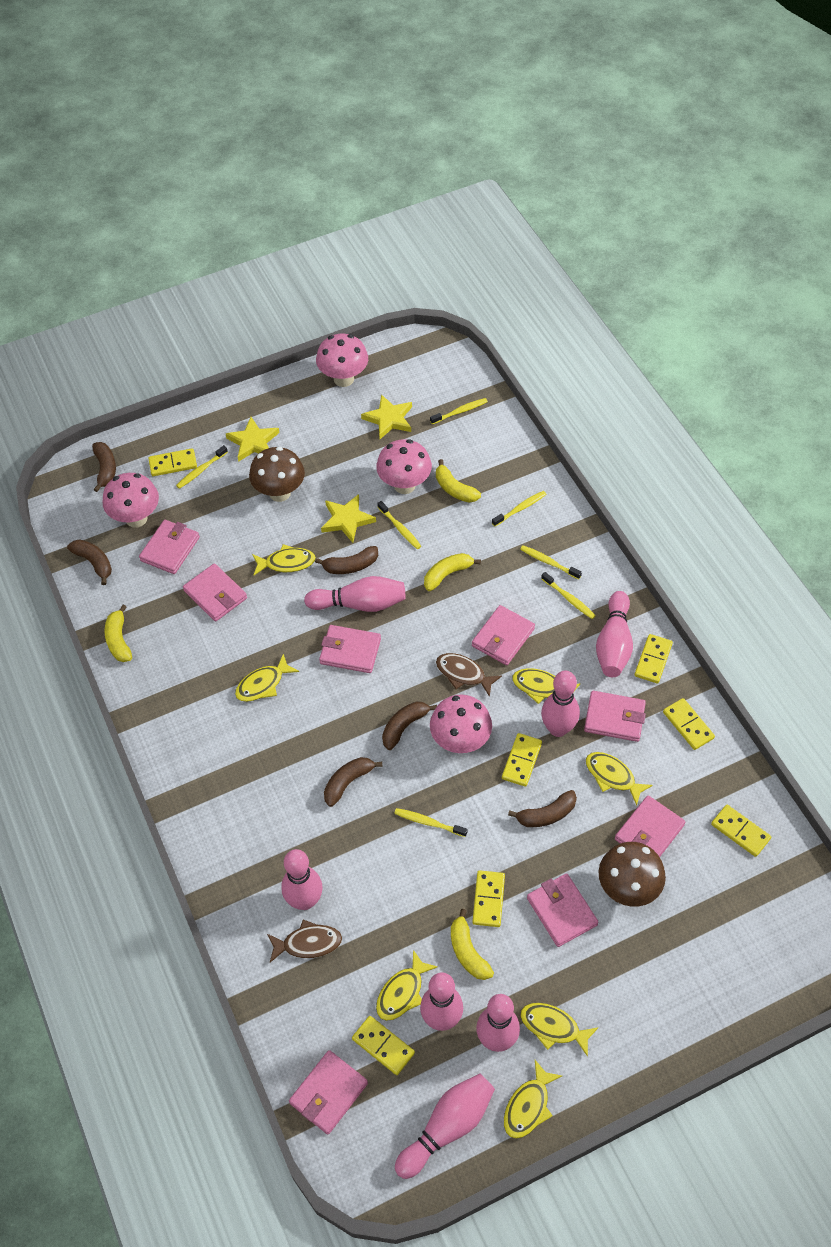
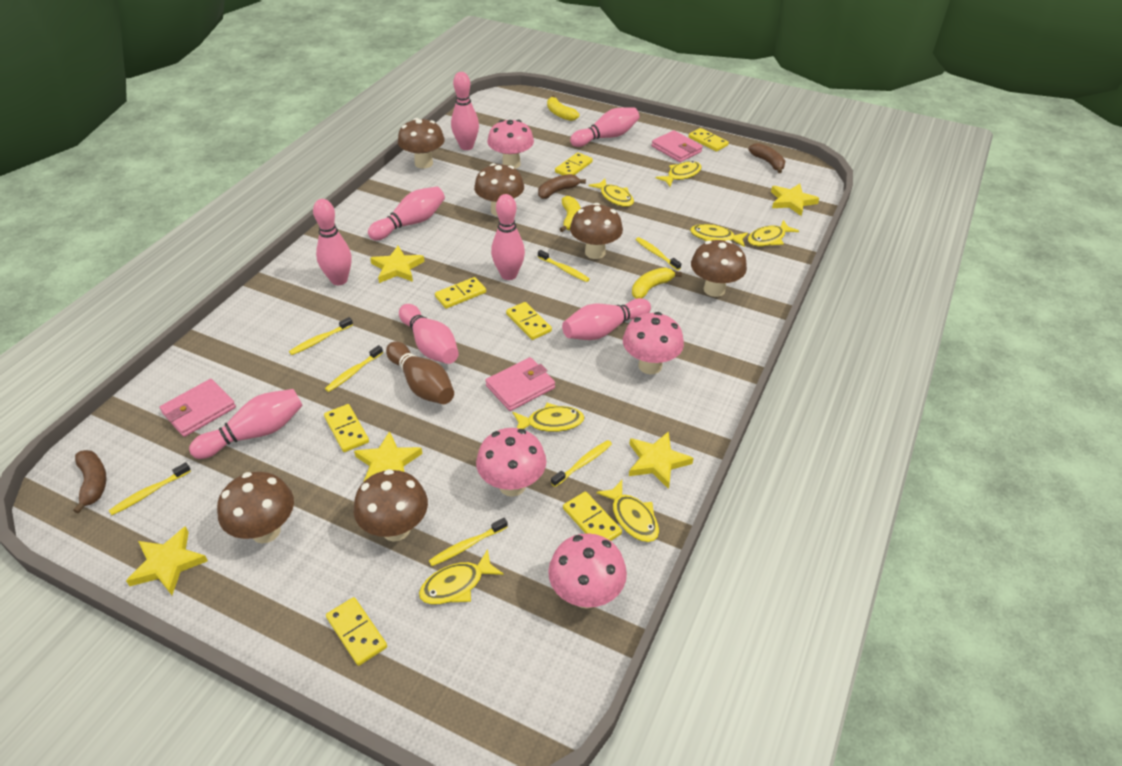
brown banana: [67,539,112,585] [92,442,116,492] [315,546,378,574] [324,757,383,807] [382,701,437,750] [508,790,577,827] = 6 -> [73,450,106,514] [538,174,586,199] [748,143,786,173] = 3
brown bowling pin: none = 0 -> [386,342,454,404] = 1
brown fish: [267,920,342,962] [436,653,502,697] = 2 -> none = 0
brown mushroom: [249,447,305,502] [599,842,666,907] = 2 -> [217,472,294,543] [354,469,428,542] [398,118,445,168] [474,163,524,216] [570,203,623,259] [691,240,747,297] = 6
pink bowling pin: [281,849,323,910] [304,576,405,612] [395,1074,495,1179] [420,972,463,1031] [476,994,520,1052] [541,671,580,737] [596,591,633,677] = 7 -> [189,389,303,459] [313,199,352,285] [368,186,445,241] [399,304,459,364] [451,72,479,150] [491,194,525,280] [562,298,651,340] [570,107,639,147] = 8
pink wallet: [139,520,200,574] [183,563,247,621] [289,1050,368,1134] [319,625,381,673] [472,605,535,665] [527,873,598,947] [584,691,646,742] [615,795,685,857] = 8 -> [160,379,236,437] [485,357,555,411] [652,130,703,162] = 3
yellow banana: [105,605,132,662] [424,553,481,591] [436,459,481,503] [451,909,494,980] = 4 -> [547,95,579,121] [560,196,581,232] [632,268,682,299] = 3
yellow star: [226,417,280,462] [321,494,376,543] [361,394,412,439] = 3 -> [126,526,208,595] [354,431,422,482] [370,246,425,283] [629,431,694,489] [771,184,819,216] = 5

